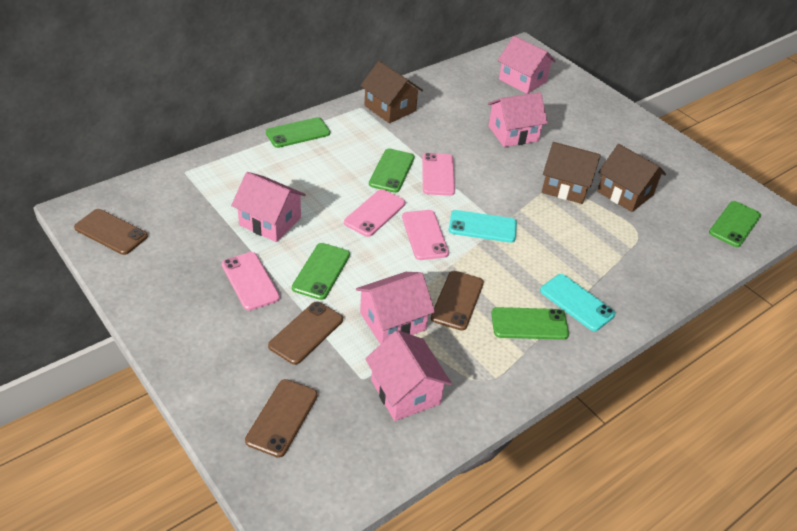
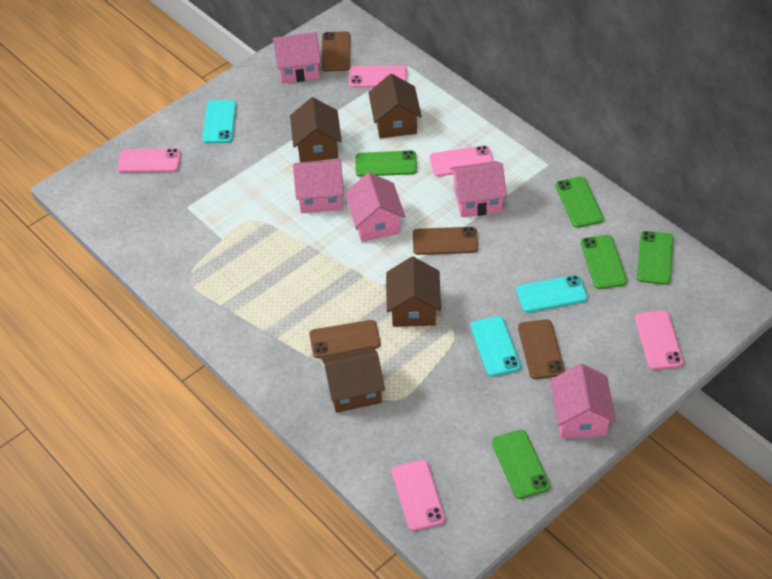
brown house: [360,61,423,123] [542,142,601,204] [597,144,666,212] = 3 -> [290,97,342,163] [321,346,385,413] [368,74,422,138] [386,257,441,327] = 4
pink phone: [222,252,280,311] [344,189,405,237] [402,210,449,260] [422,153,455,196] = 4 -> [118,148,181,173] [349,66,407,88] [392,460,445,531] [430,146,494,177] [635,311,683,370] = 5
turquoise phone: [449,210,517,243] [540,274,615,331] = 2 -> [202,100,236,143] [470,316,521,377] [516,275,588,313] = 3

